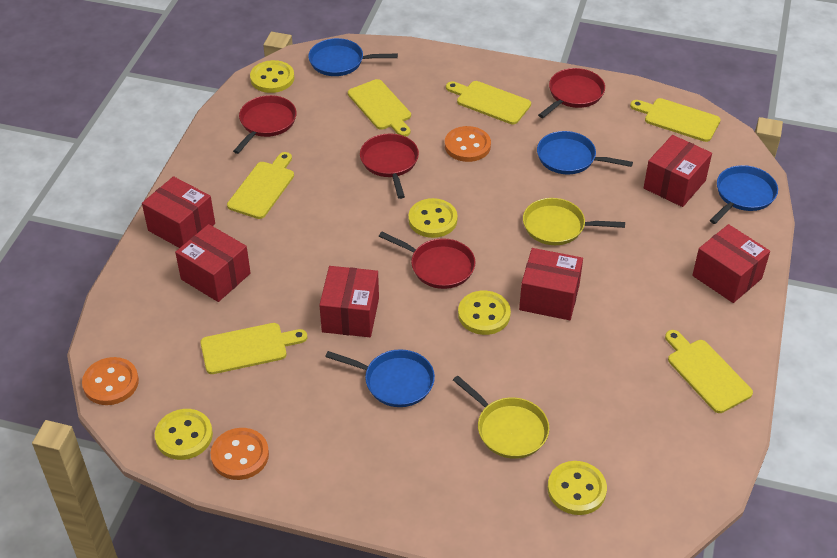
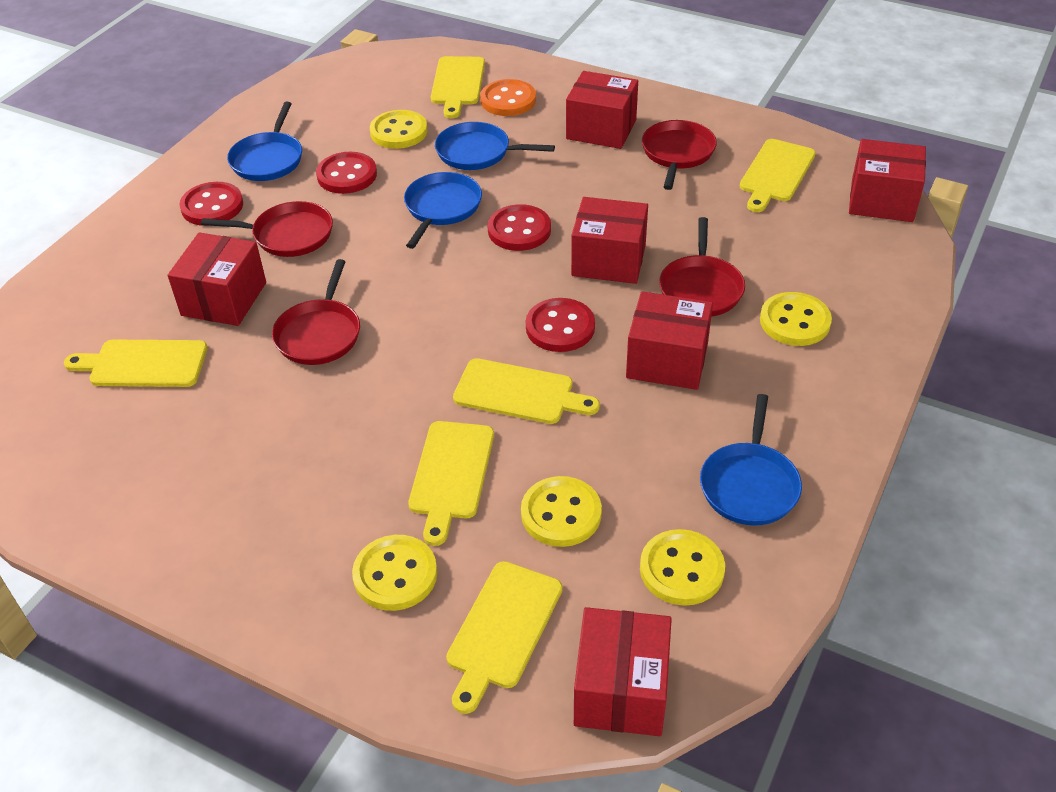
orange button: [82,357,139,405] [210,428,269,480] [445,126,491,162] = 3 -> [480,79,536,116] = 1
red button: none = 0 -> [179,182,243,226] [316,152,377,194] [488,204,551,251] [526,298,595,352] = 4
yellow pan: [453,376,549,459] [523,198,625,245] = 2 -> none = 0

